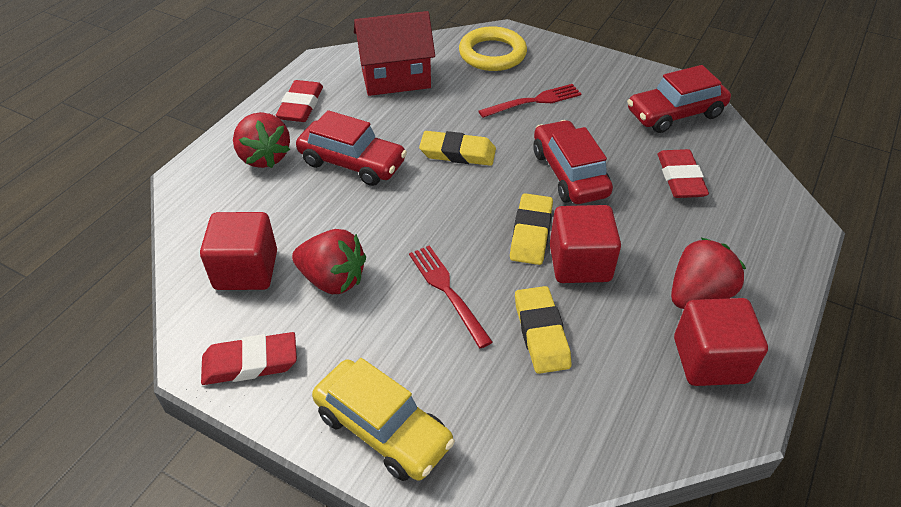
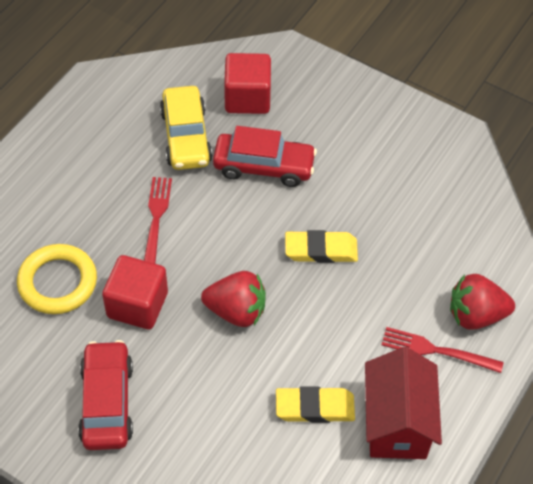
red car: [296,110,407,186] [533,120,613,204] [627,65,731,133] = 3 -> [78,340,133,450] [213,126,317,187] = 2
red cube: [200,212,277,290] [550,205,621,283] [674,298,768,386] = 3 -> [102,255,168,329] [224,53,271,114] = 2
red eraser: [201,332,297,385] [276,80,323,122] [658,149,709,198] = 3 -> none = 0
red strawberry: [233,112,290,168] [292,229,366,294] [671,237,746,309] = 3 -> [201,271,266,327] [450,274,515,330] = 2
yellow eraser: [419,131,496,166] [510,193,553,265] [515,286,571,374] = 3 -> [276,386,355,423] [285,230,358,263] = 2

